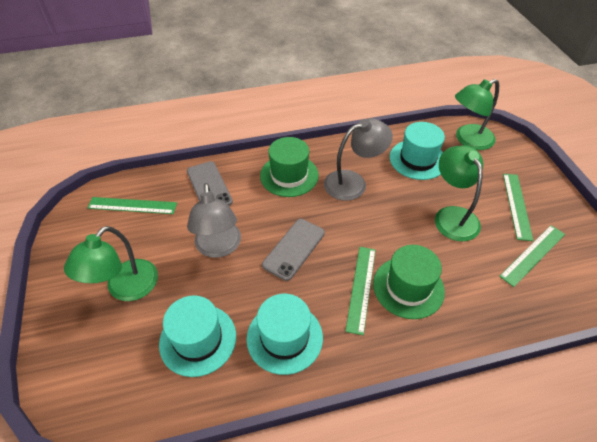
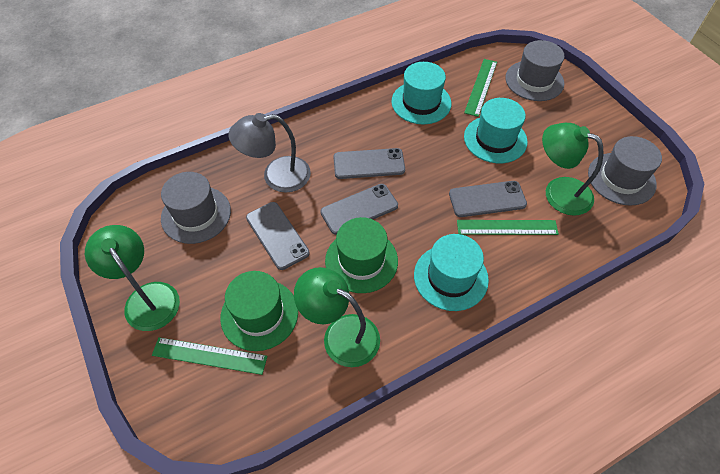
green ruler: [87,197,177,214] [345,247,376,335] [499,225,565,287] [503,174,534,241] = 4 -> [152,337,268,375] [457,220,559,235] [464,59,497,117] = 3
grey hat: none = 0 -> [161,172,231,244] [505,40,565,101] [588,136,662,206] = 3
grey lamp: [187,183,241,258] [324,118,393,201] = 2 -> [228,113,311,193] = 1
grey phone: [187,161,233,206] [262,219,325,281] = 2 -> [246,202,310,270] [320,184,398,235] [333,148,405,179] [449,181,527,217] = 4

